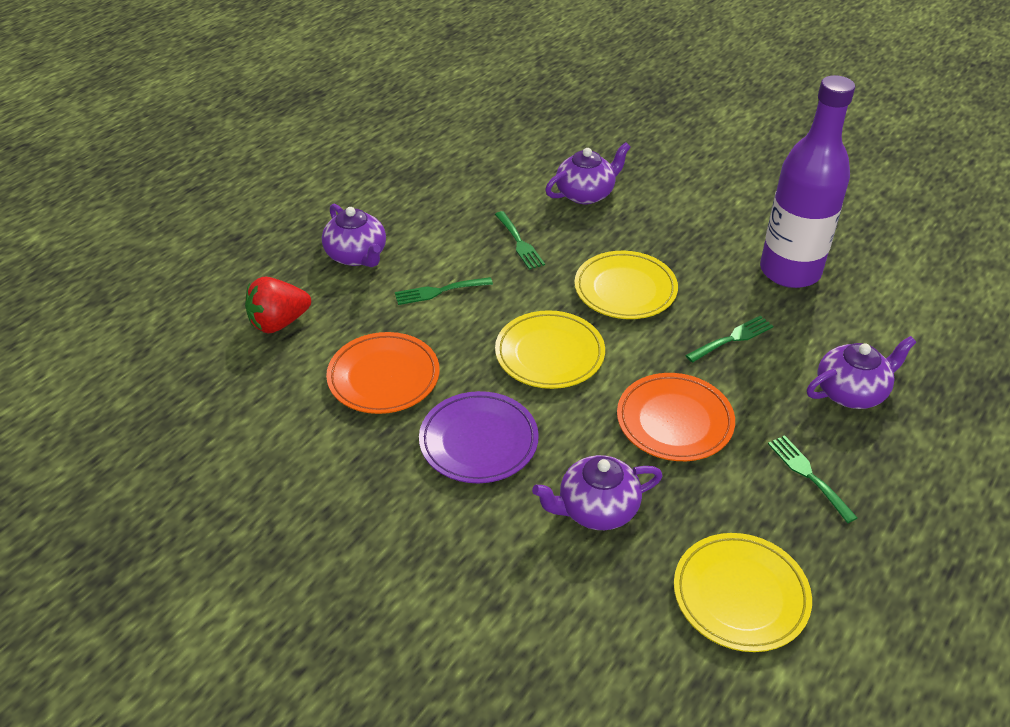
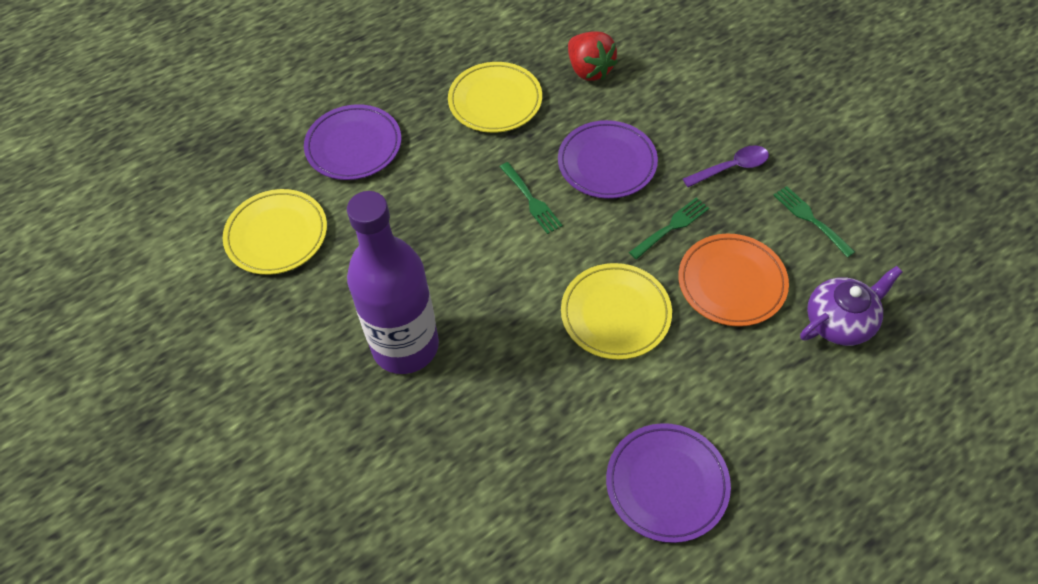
green fork: [395,277,493,305] [495,211,545,270] [685,315,773,363] [768,435,858,523] = 4 -> [500,162,563,234] [629,197,709,259] [773,186,855,258] = 3
orange plate: [326,332,440,414] [617,373,735,461] = 2 -> [678,234,789,326] = 1
purple plate: [419,391,539,483] = 1 -> [304,104,401,180] [558,120,658,199] [606,423,731,543] = 3
purple spoon: none = 0 -> [683,146,769,187] = 1
purple teapot: [322,204,386,267] [532,455,663,530] [545,142,631,204] [807,336,916,409] = 4 -> [800,266,903,346] = 1

